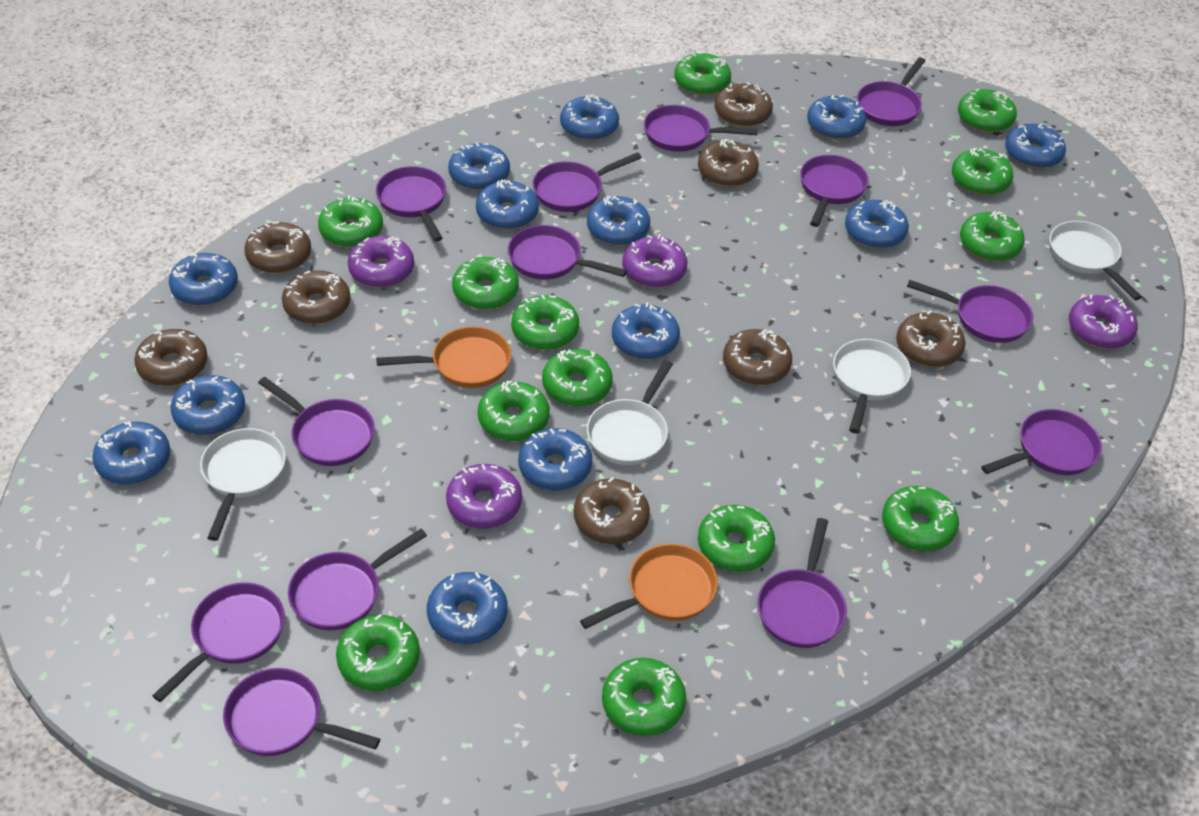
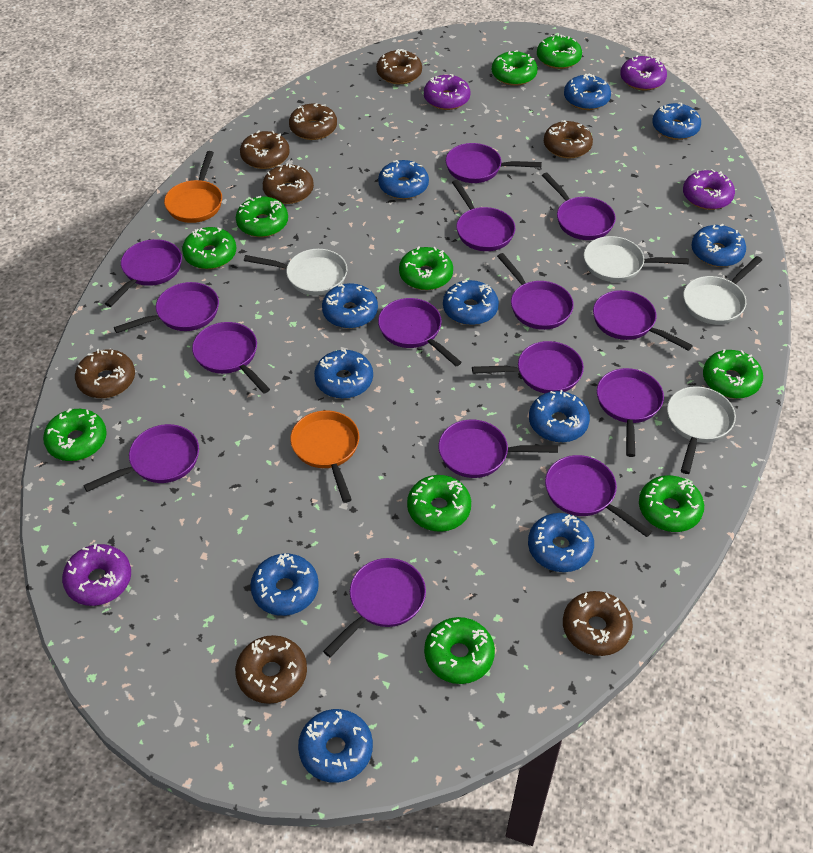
blue donut: [92,421,170,485] [169,253,238,306] [171,375,245,435] [427,572,508,644] [448,142,510,190] [476,179,539,230] [518,428,592,491] [560,94,619,141] [587,196,650,246] [612,302,680,359] [807,95,866,140] [845,200,909,249] [1005,124,1066,169] = 13 -> [250,553,319,616] [298,709,373,783] [314,349,373,399] [322,283,378,329] [378,160,429,199] [443,280,499,325] [528,513,594,572] [529,390,590,442] [564,73,611,110] [652,102,701,140] [691,224,746,267] = 11
green donut: [318,195,383,247] [336,614,420,690] [452,257,519,309] [478,381,550,441] [511,295,579,350] [542,349,613,407] [602,658,686,736] [674,52,731,95] [698,505,775,572] [882,486,959,551] [952,148,1013,195] [958,89,1017,133] [960,211,1025,261] = 13 -> [43,408,107,461] [182,227,236,269] [236,196,288,237] [399,246,453,290] [407,475,471,532] [424,617,495,684] [492,50,538,86] [537,34,582,69] [639,475,704,532] [703,349,763,399] = 10
purple pan: [152,582,285,702] [223,668,380,756] [258,377,375,466] [288,529,427,630] [376,166,446,241] [508,225,627,280] [532,152,642,212] [644,105,758,152] [757,518,847,648] [800,155,869,227] [857,57,925,126] [907,280,1033,343] [981,409,1102,475] = 13 -> [83,424,199,492] [105,239,182,307] [114,282,219,333] [192,322,270,393] [323,558,426,657] [378,298,462,366] [438,420,558,478] [446,143,542,183] [452,180,515,251] [472,341,584,393] [497,253,574,330] [542,172,616,240] [545,455,652,537] [593,290,693,351] [597,368,664,457] = 15

